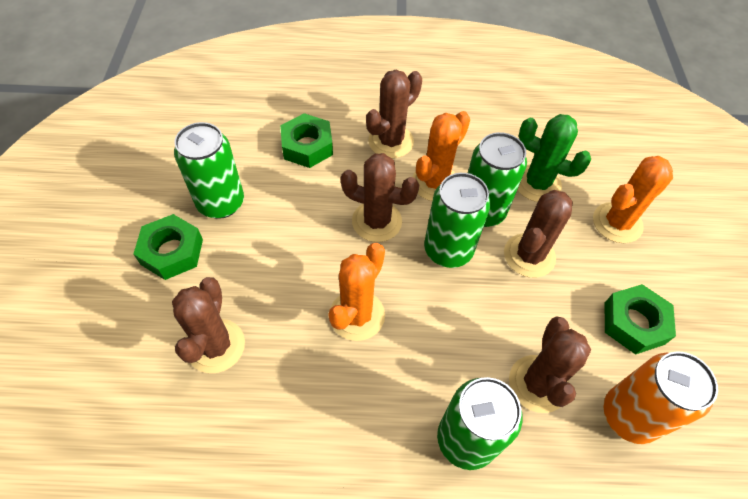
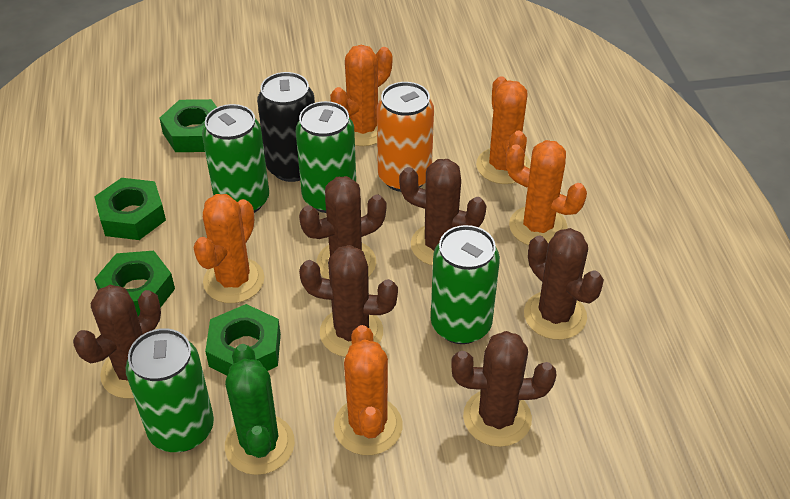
black can: none = 0 -> [257,72,315,182] = 1
brown cactus: [172,277,245,373] [340,153,419,242] [366,70,422,158] [504,190,573,278] [509,316,591,413] = 5 -> [73,285,161,399] [299,176,386,279] [299,245,398,357] [399,159,486,266] [451,331,557,447] [524,228,604,340] = 6
green nut: [133,214,203,280] [280,113,333,168] [605,284,676,355] = 3 -> [94,178,166,240] [94,251,175,316] [159,99,217,152] [205,304,281,375] = 4
orange cactus: [328,243,385,341] [413,111,470,201] [593,156,673,243] = 3 -> [193,194,264,303] [330,45,392,146] [334,325,403,455] [476,76,531,184] [506,140,587,245] = 5

